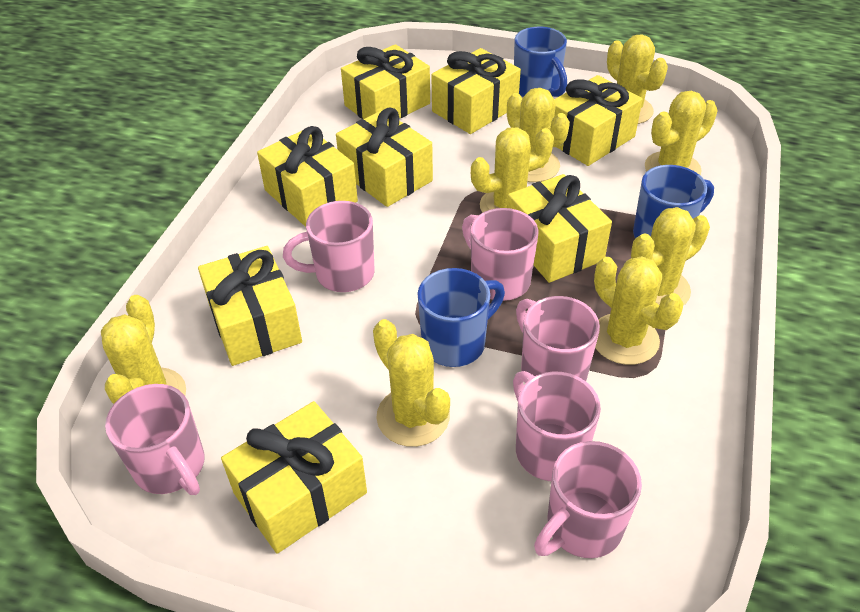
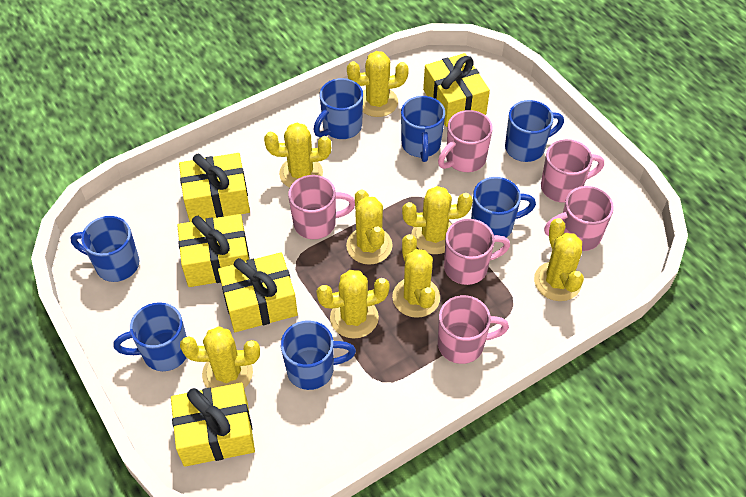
blue mug: [417,268,505,367] [514,27,567,97] [633,165,714,239] = 3 -> [71,216,139,282] [114,302,187,371] [281,320,356,390] [314,78,363,139] [401,96,445,162] [471,177,536,238] [505,100,564,162] = 7
yellow gift: [198,246,302,366] [221,401,367,554] [257,126,358,227] [336,108,433,207] [341,44,430,119] [432,48,521,134] [507,174,612,283] [554,75,643,166] = 8 -> [171,383,255,467] [177,214,249,287] [179,153,250,222] [218,252,298,332] [423,53,490,127] = 5

